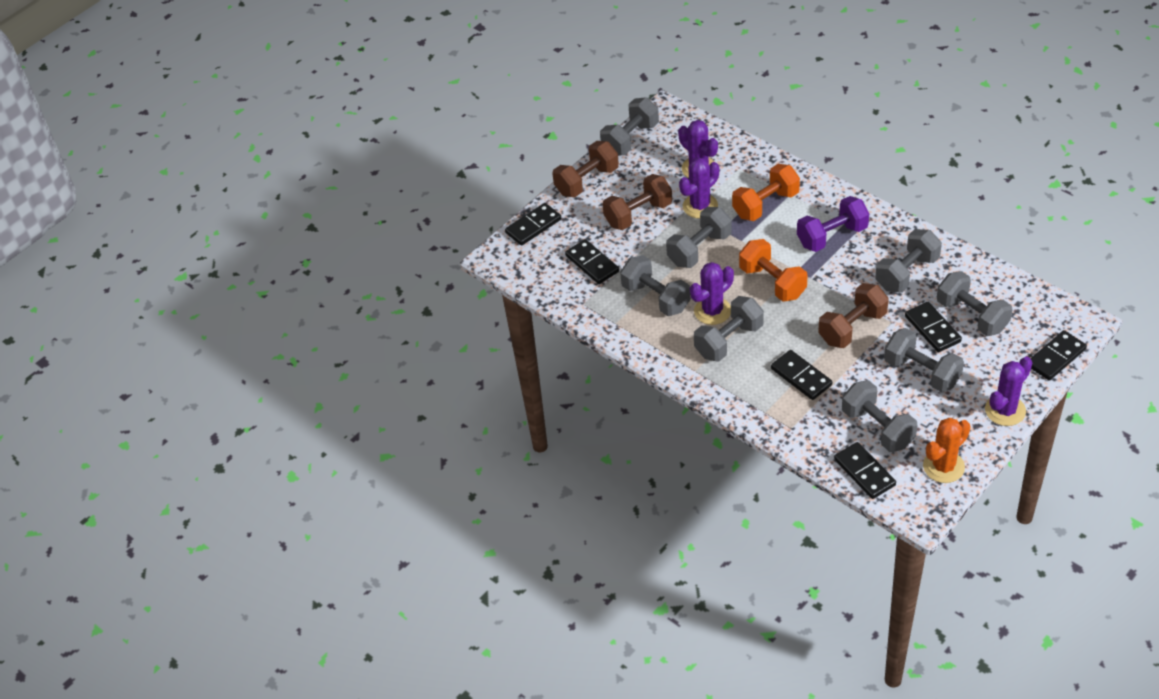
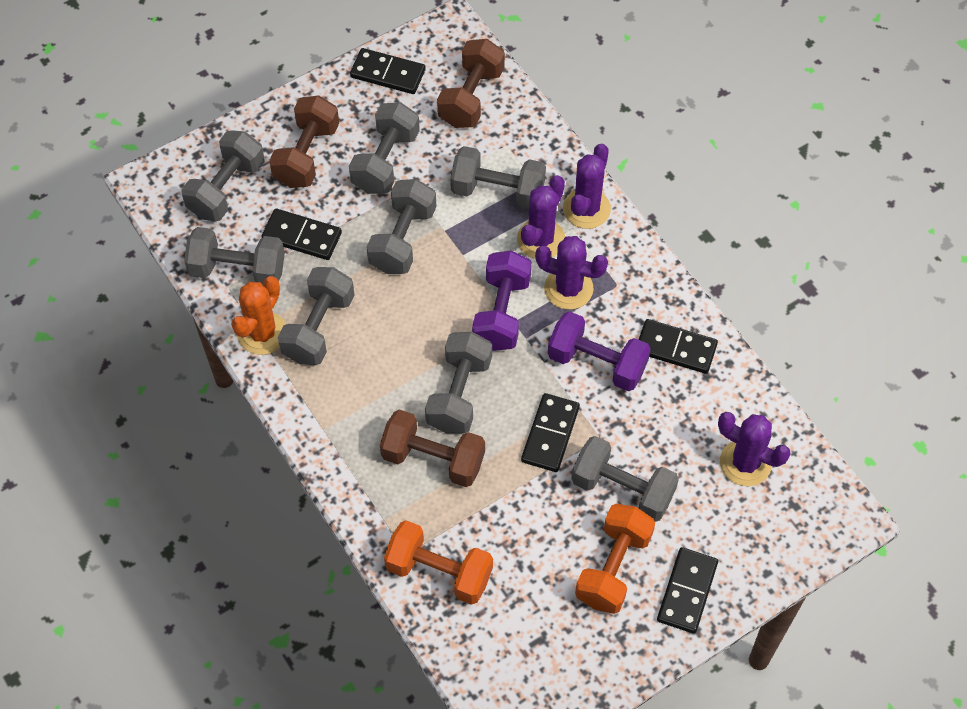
black domino: [505,203,562,246] [565,239,619,284] [771,350,832,400] [834,442,896,499] [905,302,962,352] [1030,330,1087,380] = 6 -> [261,209,342,260] [350,48,426,94] [521,393,580,472] [639,319,718,374] [657,547,718,634] = 5
purple dumbbell: [797,196,869,252] = 1 -> [472,250,532,351] [548,311,651,391] = 2

